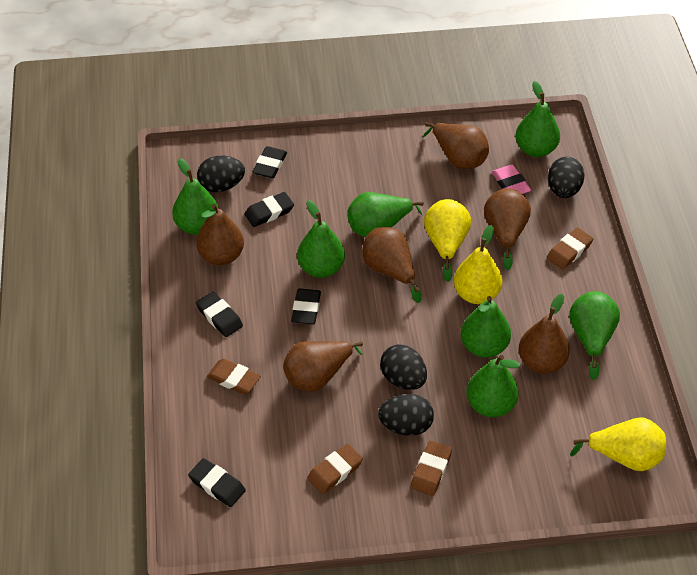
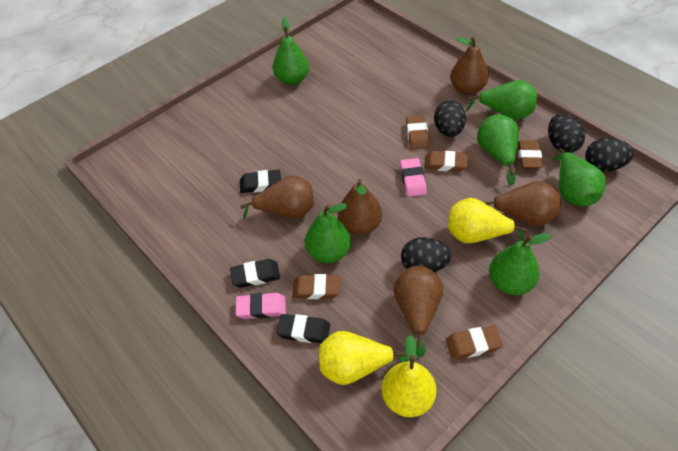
black eraser: [188,458,246,507] [196,291,243,337] [244,192,294,227] [252,146,287,178] [291,288,321,324] = 5 -> [230,259,280,288] [240,170,281,193] [277,314,330,343] = 3
brown eraser: [207,359,261,394] [307,444,363,494] [411,441,452,496] [547,228,594,269] = 4 -> [292,274,340,299] [406,115,430,150] [424,151,468,172] [446,325,503,360] [518,140,543,168] = 5
brown pear: [196,204,244,265] [283,341,363,391] [363,227,421,303] [423,122,489,169] [484,189,531,270] [519,294,570,374] = 6 -> [240,175,314,219] [338,179,382,235] [394,266,443,358] [450,37,489,95] [483,181,561,226] = 5
green pear: [172,158,219,235] [297,200,345,278] [347,192,424,237] [461,296,511,358] [466,355,520,417] [515,81,560,157] [569,291,620,380] = 7 -> [273,17,309,85] [305,203,351,263] [466,80,537,120] [477,114,519,186] [489,233,552,295] [553,148,606,206] = 6
pink eraser: [492,165,531,194] = 1 -> [236,293,286,319] [400,158,427,197] = 2

